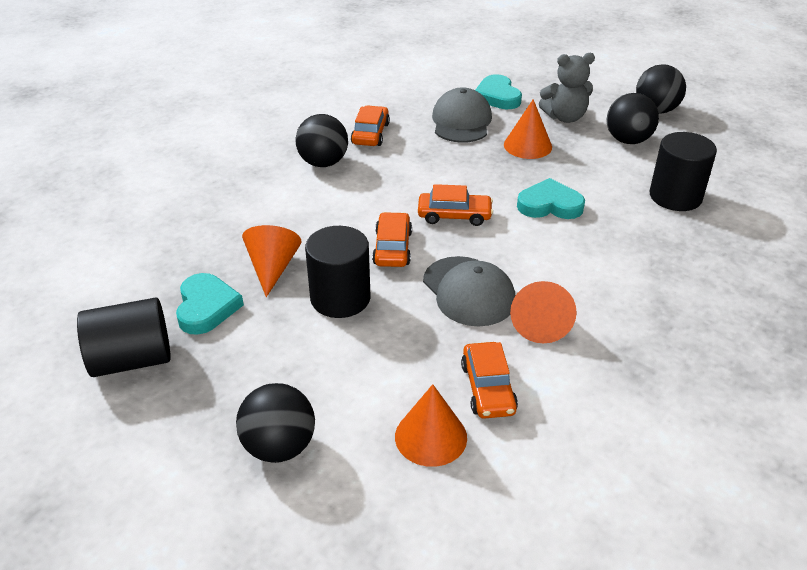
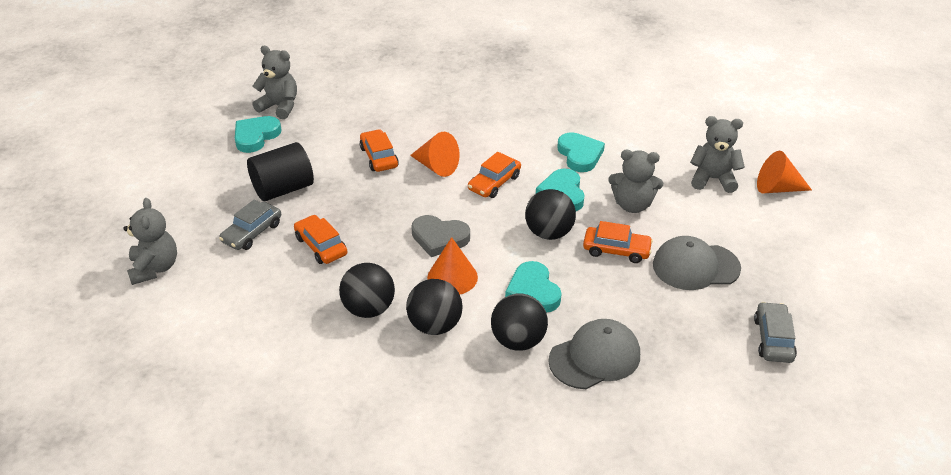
black cylinder: [77,298,171,377] [305,226,371,318] [650,132,717,211] = 3 -> [247,142,314,201] = 1
grey car: none = 0 -> [219,199,281,250] [754,302,797,363] = 2
grey heart: none = 0 -> [412,215,470,257] = 1
grey teddy bear: [539,53,595,123] = 1 -> [123,198,177,285] [252,46,297,119] [608,150,663,213] [690,116,745,193] = 4
orange cone: [242,225,302,297] [395,384,467,467] [504,99,552,159] [510,281,577,344] = 4 -> [410,132,460,177] [427,237,478,294] [757,151,812,193] = 3
turquoise heart: [176,273,244,335] [475,74,522,109] [517,178,585,219] = 3 -> [235,116,281,153] [505,261,562,312] [536,169,585,211] [557,132,605,172] = 4

